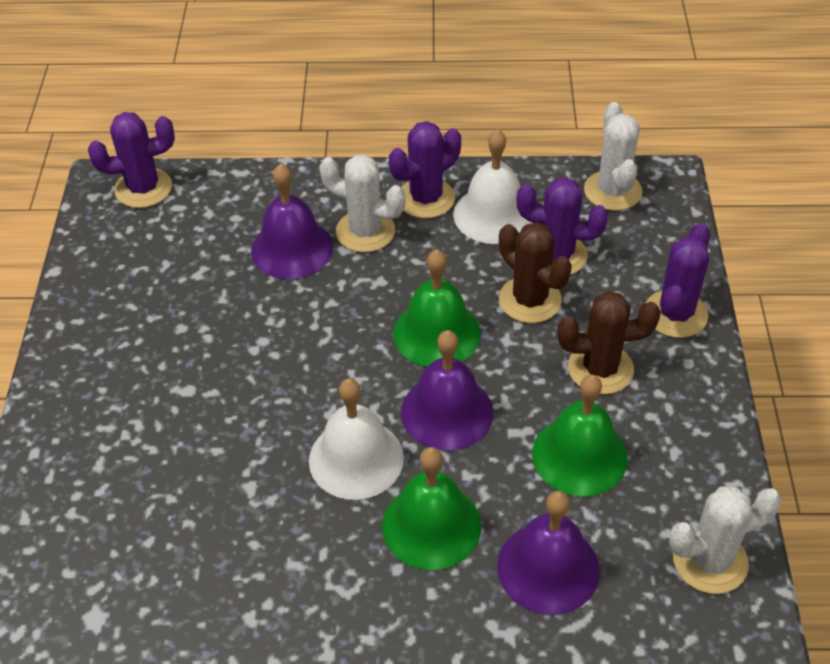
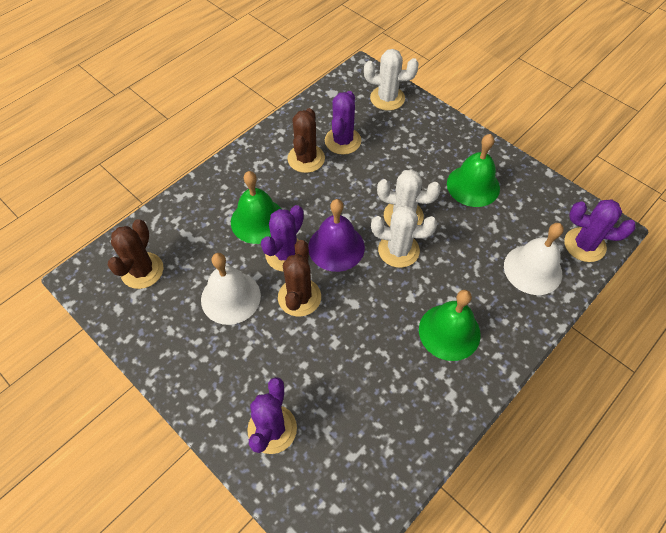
brown cactus: [499,222,572,323] [557,291,661,394] = 2 -> [107,219,163,289] [278,240,321,317] [287,108,325,173] = 3
purple bell: [251,164,333,279] [401,330,493,450] [497,491,600,615] = 3 -> [308,199,365,272] = 1

